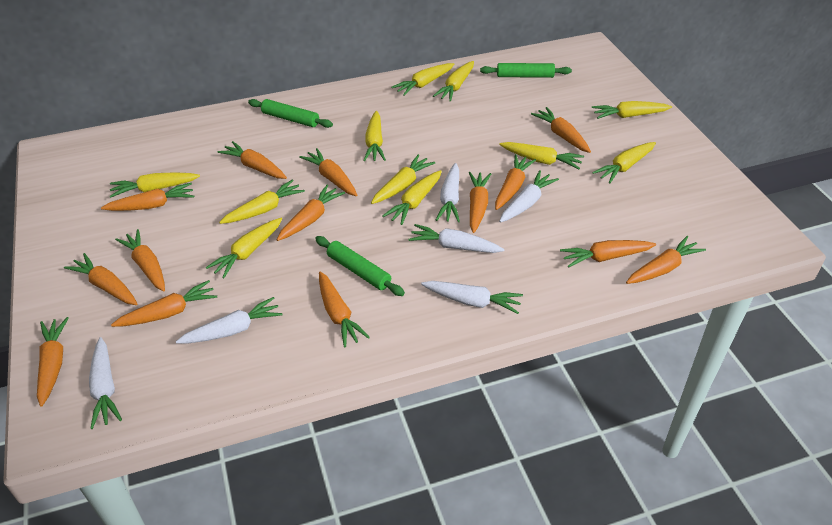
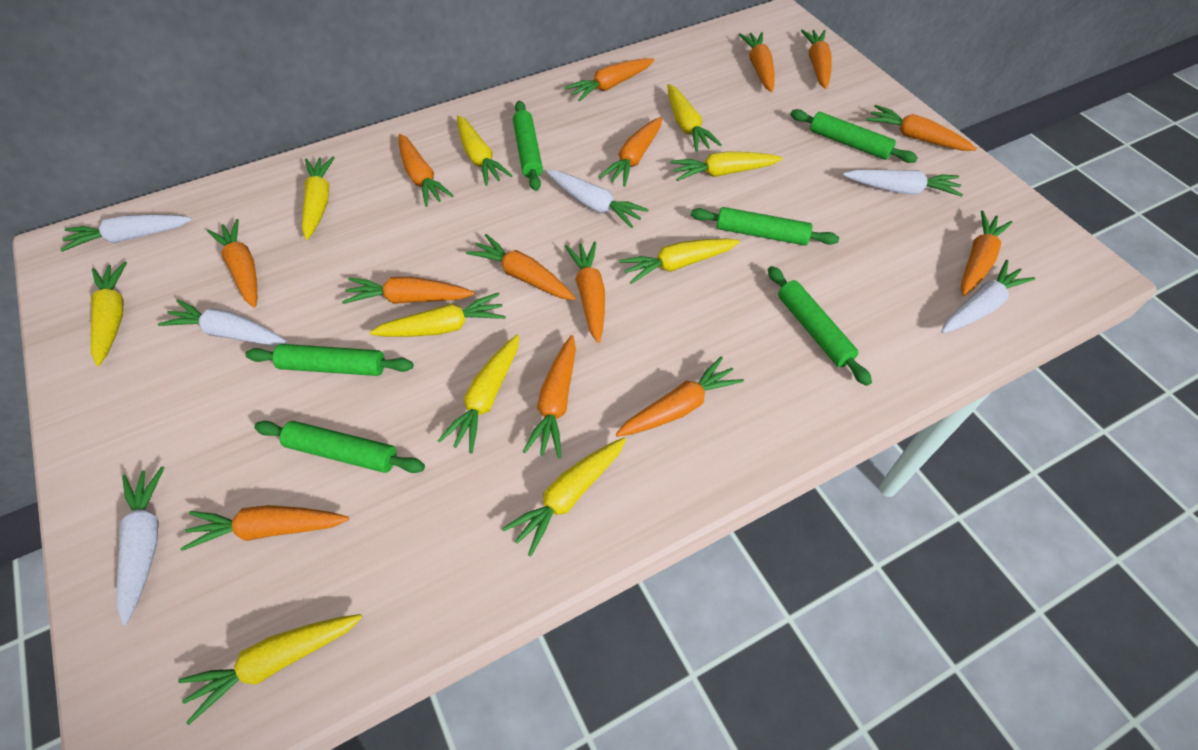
green rolling pin: [248,99,333,128] [315,236,405,296] [480,63,572,78] = 3 -> [245,344,414,376] [254,421,425,473] [513,101,543,191] [691,207,839,246] [768,266,872,386] [790,109,918,163] = 6
yellow carrot: [110,172,200,198] [206,218,282,278] [219,179,305,224] [363,111,386,161] [371,154,435,204] [382,170,442,225] [391,63,454,96] [433,61,474,101] [499,142,584,169] [592,101,672,119] [592,142,656,184] = 11 -> [91,261,127,366] [178,614,362,725] [302,156,335,240] [369,293,506,337] [438,335,519,454] [457,115,513,186] [502,438,626,556] [619,238,740,284] [667,84,722,152] [670,151,783,181] = 10

